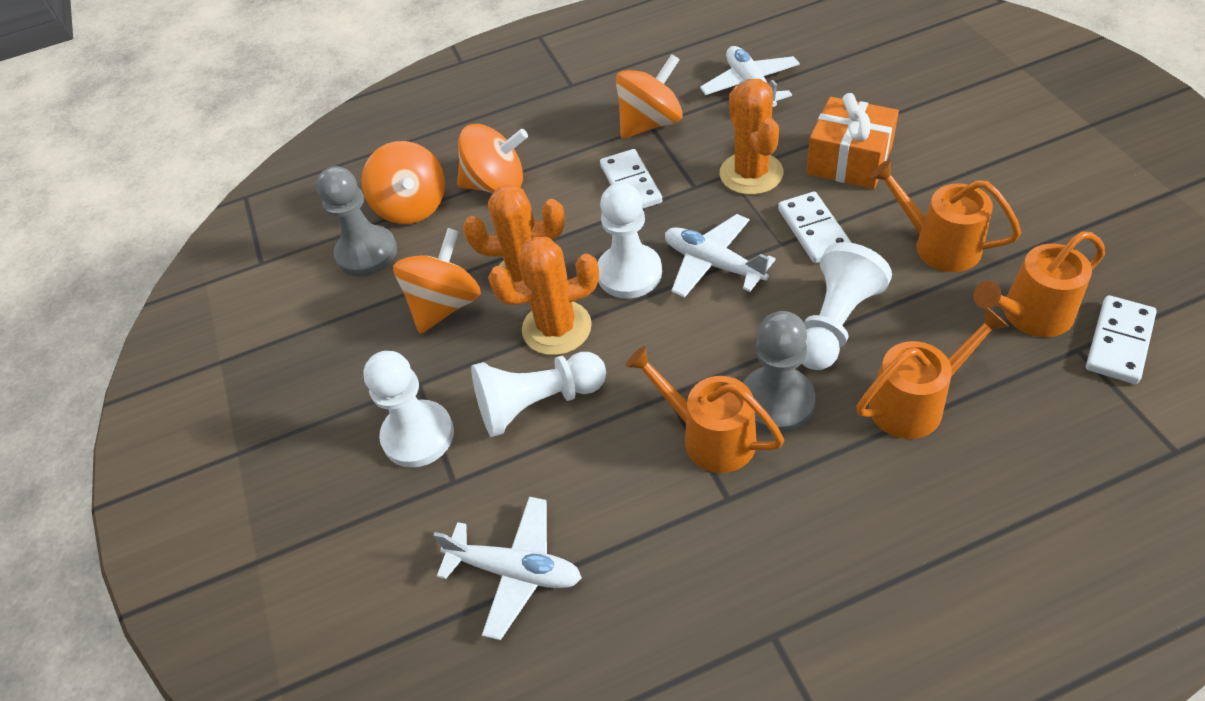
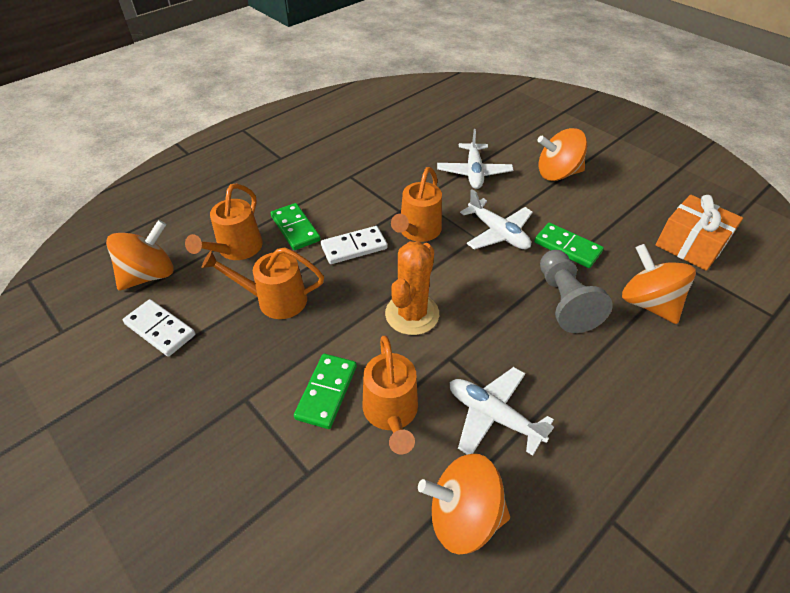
green domino: none = 0 -> [271,203,320,250] [294,354,357,429] [534,223,604,268] = 3
grey pawn: [316,166,397,277] [743,311,815,433] = 2 -> [540,250,613,333] = 1
orange cactus: [463,184,565,283] [488,237,599,355] [720,79,783,195] = 3 -> [385,241,439,335] = 1
white domino: [600,149,662,209] [778,191,852,263] [1086,295,1157,384] = 3 -> [123,299,195,357] [321,226,388,264] = 2
white pawn: [363,351,454,468] [471,352,606,437] [598,182,662,298] [802,242,892,370] = 4 -> none = 0

